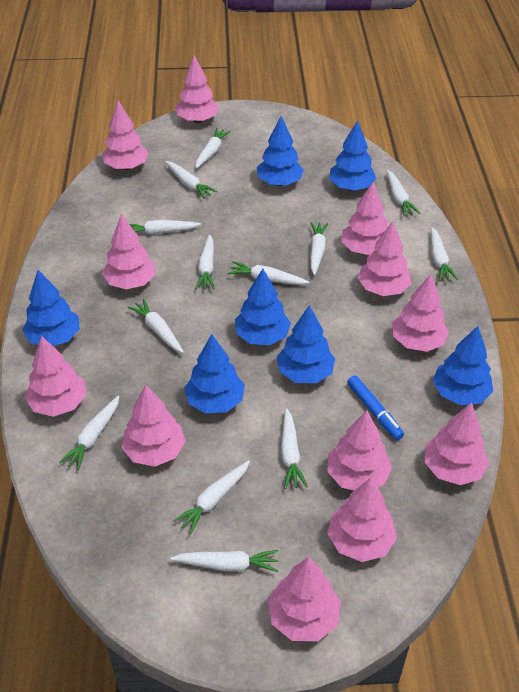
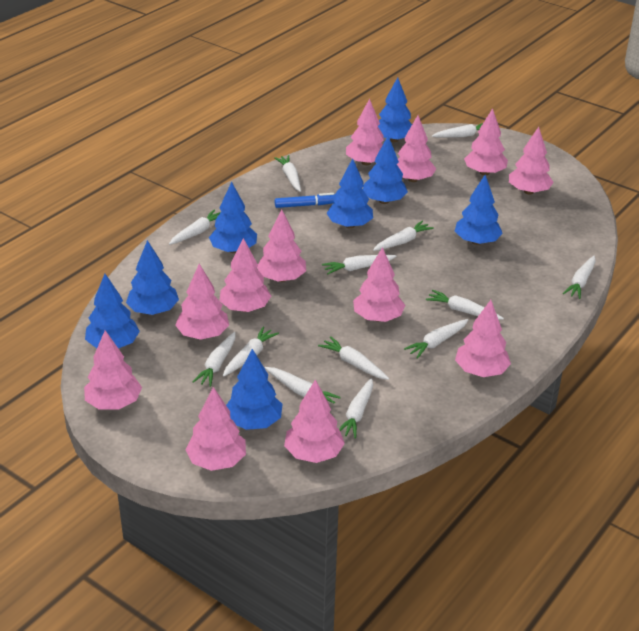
blue tree: [22,270,80,346] [184,334,245,414] [235,268,291,345] [257,116,304,186] [277,305,335,383] [329,120,376,191] [433,326,493,405] = 7 -> [85,274,140,349] [126,240,179,315] [209,182,257,253] [226,349,282,430] [327,158,373,228] [363,136,408,204] [378,77,412,142] [455,175,503,245] = 8

